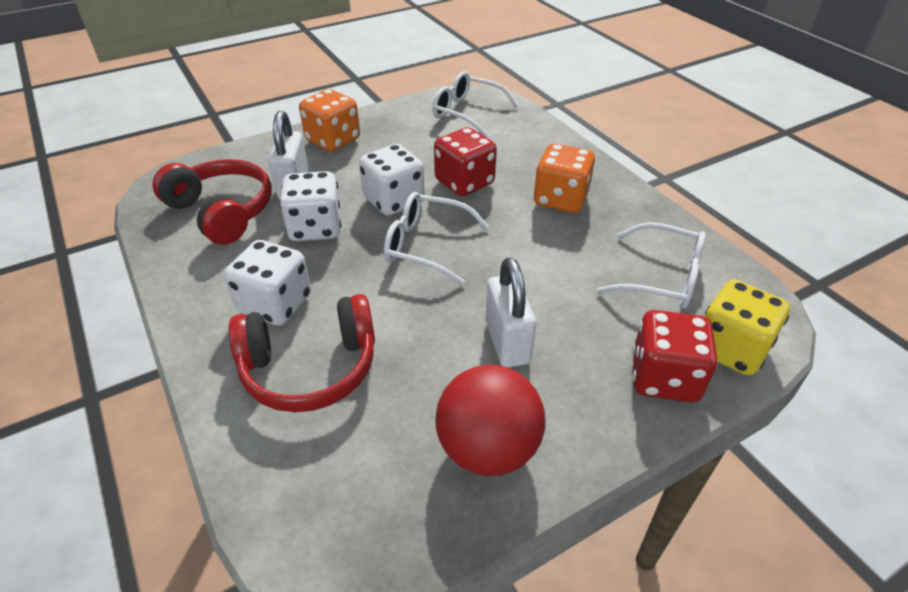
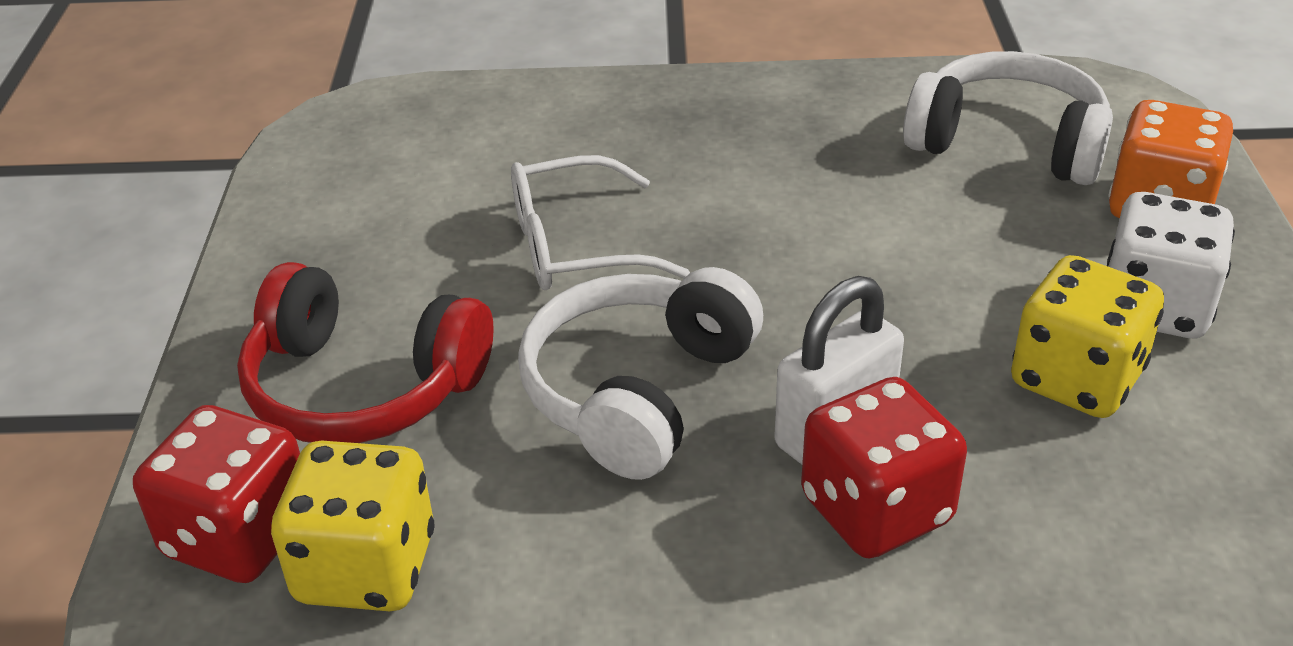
orange dice: [299,89,360,152] [533,143,595,213] = 2 -> [1108,100,1233,218] = 1
red ball: [435,364,545,476] = 1 -> none = 0
red headphones: [153,159,272,245] [229,294,375,412] = 2 -> [237,262,494,443] = 1
white dice: [224,240,311,326] [280,171,341,241] [359,144,425,216] = 3 -> [1107,192,1235,338] = 1
white glasses: [384,192,489,285] [432,72,519,137] [597,222,706,308] = 3 -> [511,155,690,290] = 1
white headphones: none = 0 -> [518,267,763,480] [903,51,1113,185] = 2
white padlock: [268,111,309,200] [485,257,536,368] = 2 -> [774,276,904,464] = 1
yellow dice: [705,280,790,376] = 1 -> [271,441,434,611] [1011,255,1164,418] = 2

